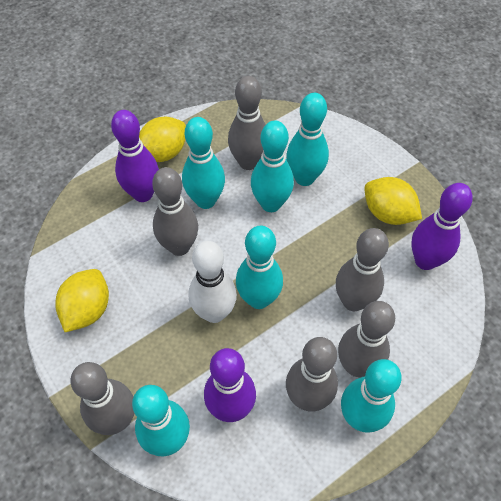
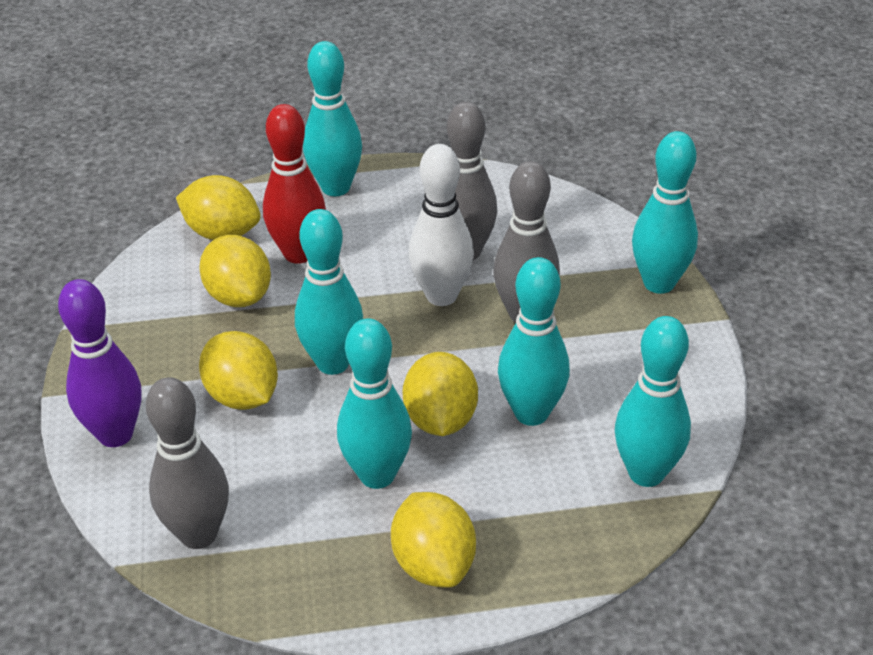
grey bowling pin: [70,362,134,435] [152,167,198,256] [228,76,266,170] [286,337,338,412] [336,228,389,312] [338,301,395,378] = 6 -> [146,377,229,549] [446,102,497,260] [493,161,560,322] = 3
purple bowling pin: [111,110,159,202] [204,348,256,422] [411,183,473,270] = 3 -> [58,279,141,447] = 1
red bowling pin: none = 0 -> [263,104,326,264] = 1
yellow lemon: [55,269,109,332] [139,117,186,162] [364,177,422,225] = 3 -> [176,175,261,240] [199,235,271,307] [199,331,278,410] [391,492,476,588] [403,352,478,436] = 5

